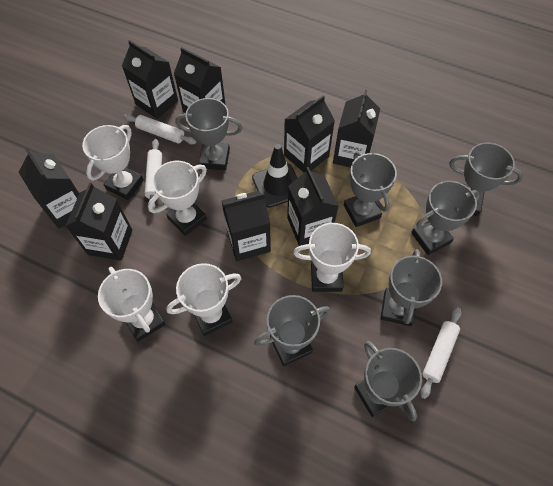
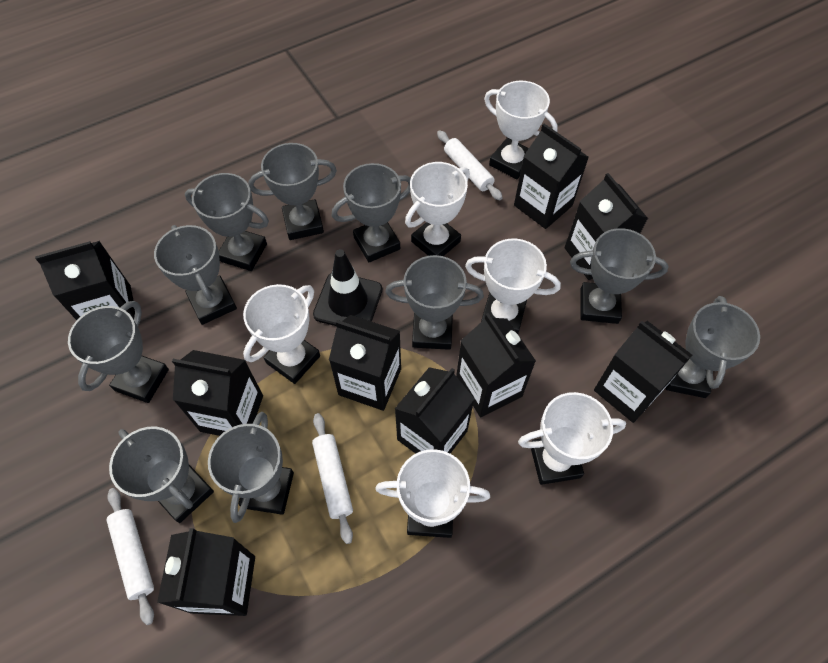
black carton: [19,149,79,228] [66,183,132,261] [122,40,178,119] [174,47,226,113] [221,191,271,261] [284,95,335,173] [287,167,339,246] [333,90,380,167] = 8 -> [35,241,135,320] [157,528,255,616] [172,350,263,436] [329,315,401,411] [395,367,474,454] [456,313,536,418] [514,124,589,229] [564,173,648,280] [594,321,692,423] = 9
grey trophy: [176,98,243,170] [254,295,330,366] [344,151,397,227] [354,341,422,421] [380,249,442,326] [411,181,479,255] [449,143,523,216] = 7 -> [68,301,169,403] [109,426,214,523] [154,225,237,325] [185,173,269,271] [208,412,294,523] [248,143,337,240] [332,163,411,262] [385,255,484,350] [570,228,669,324] [665,296,760,398] = 10
white trophy: [82,125,144,200] [98,267,166,342] [148,161,207,236] [166,263,241,336] [293,223,371,292] = 5 -> [243,284,320,384] [375,449,490,538] [405,162,470,256] [465,238,561,334] [484,81,558,179] [518,392,626,485] = 6

